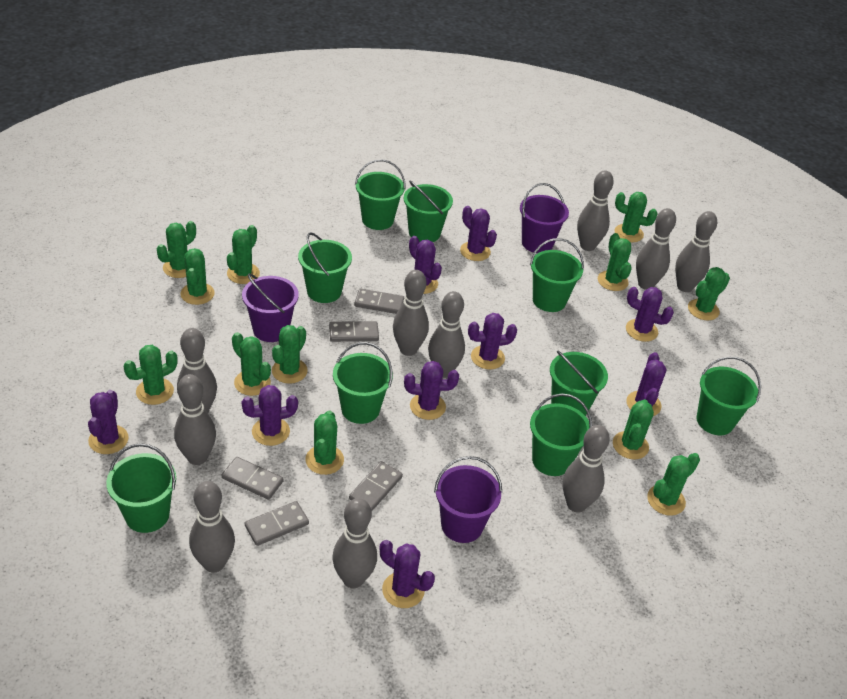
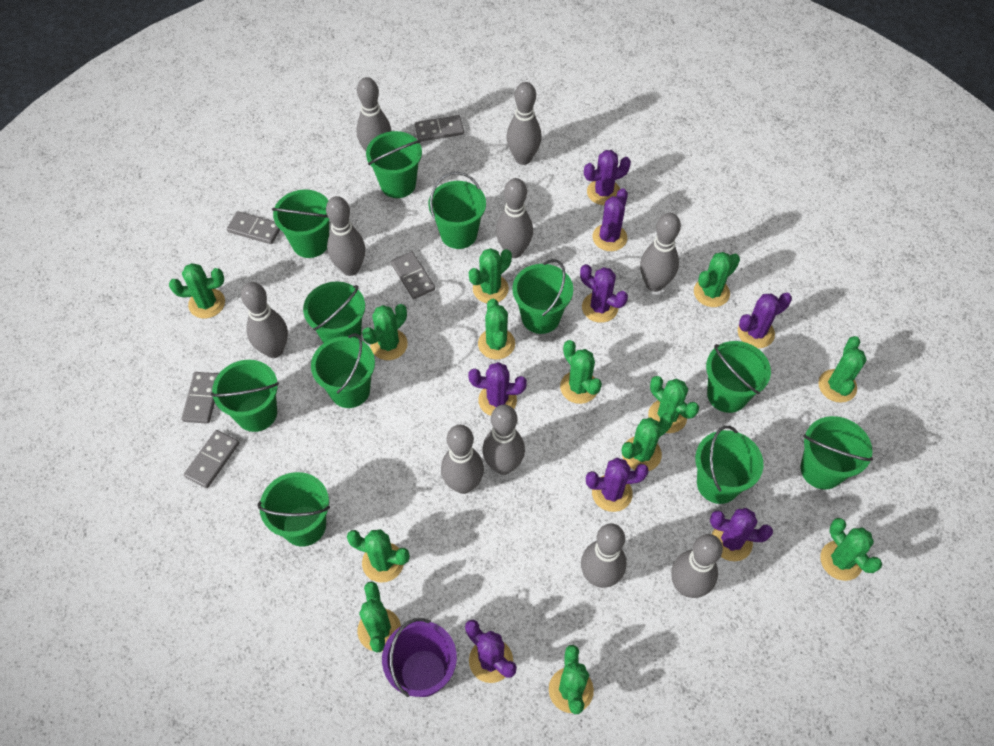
green bucket: [106,443,176,533] [298,232,352,303] [333,342,393,424] [355,159,406,230] [404,180,453,242] [530,238,584,312] [530,394,592,476] [550,351,608,416] [696,357,761,435] = 9 -> [211,360,279,432] [257,472,330,546] [272,189,330,258] [303,281,365,343] [311,333,375,408] [366,131,422,198] [428,172,486,249] [512,259,573,334] [695,426,764,504] [706,341,771,413] [800,416,873,490] = 11
green cactus: [123,345,178,405] [157,221,196,278] [181,248,214,305] [227,225,260,284] [232,332,271,396] [272,325,308,384] [305,410,344,475] [598,233,632,291] [613,399,654,459] [614,192,658,242] [647,453,700,516] [688,267,730,320] = 12 -> [169,263,225,318] [347,529,410,583] [357,581,401,653] [362,304,408,360] [469,248,512,303] [478,299,515,359] [549,645,594,714] [560,340,602,404] [622,413,673,471] [648,376,699,433] [694,252,740,307] [818,336,867,403] [820,518,882,581] = 13
purple bucket: [242,274,299,342] [434,456,502,543] [520,183,569,253] = 3 -> [382,618,457,697] = 1
purple cactus: [88,390,129,454] [242,385,298,446] [380,540,435,608] [404,361,459,420] [409,236,442,294] [460,206,497,261] [468,313,517,369] [626,287,674,342] [626,352,666,416] = 9 -> [465,620,517,683] [468,362,527,416] [580,264,628,323] [584,150,631,205] [586,458,649,512] [593,188,628,251] [710,508,773,561] [738,293,792,348] = 8

